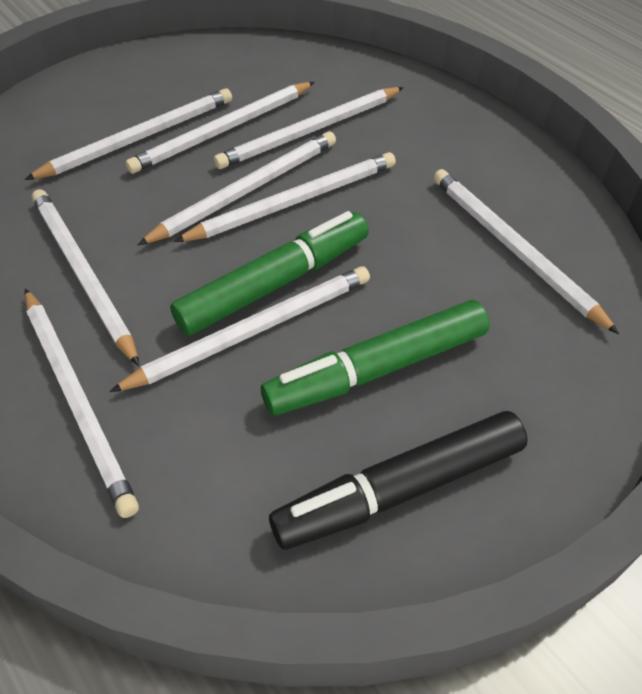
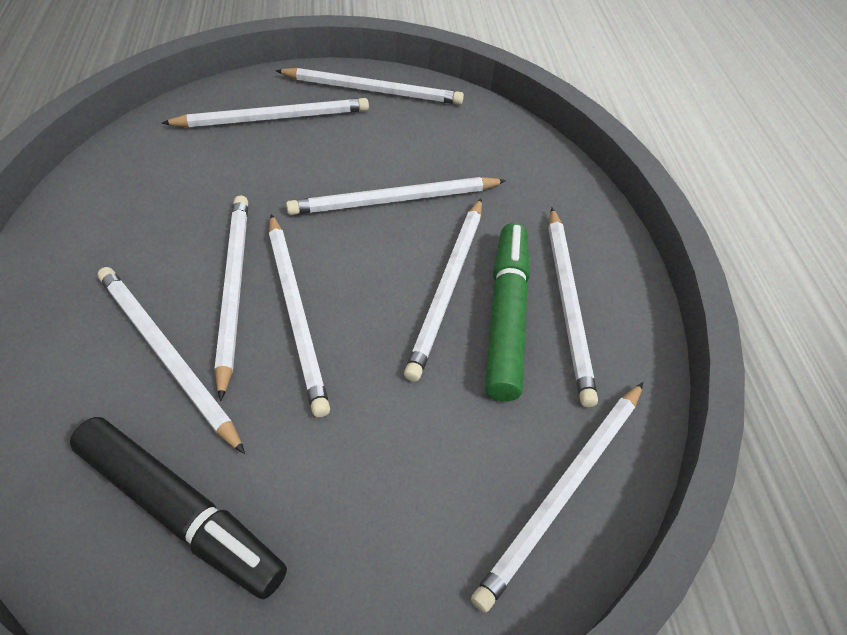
green marker: [170,211,369,336] [261,300,490,415] = 2 -> [485,223,530,401] = 1

